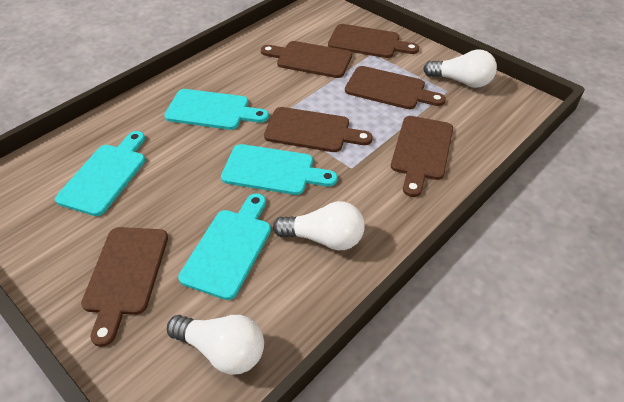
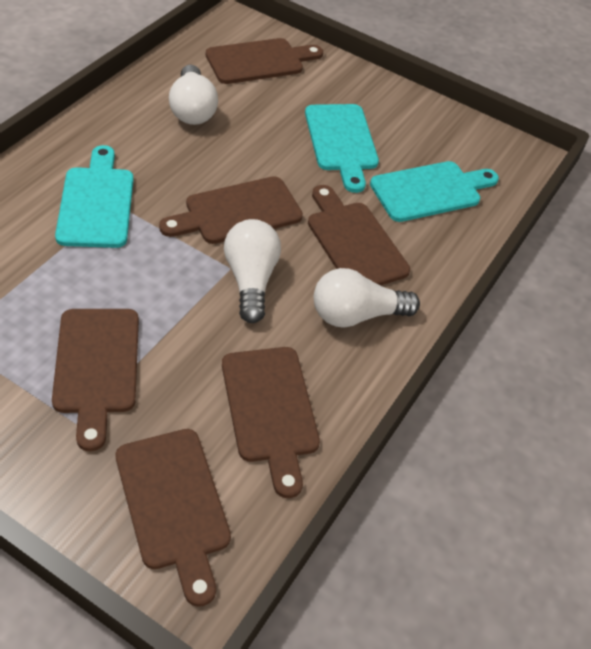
turquoise cutting board: [55,131,145,216] [164,89,269,130] [178,193,271,300] [221,144,337,195] = 4 -> [55,145,134,248] [305,104,379,193] [370,161,499,222] = 3

